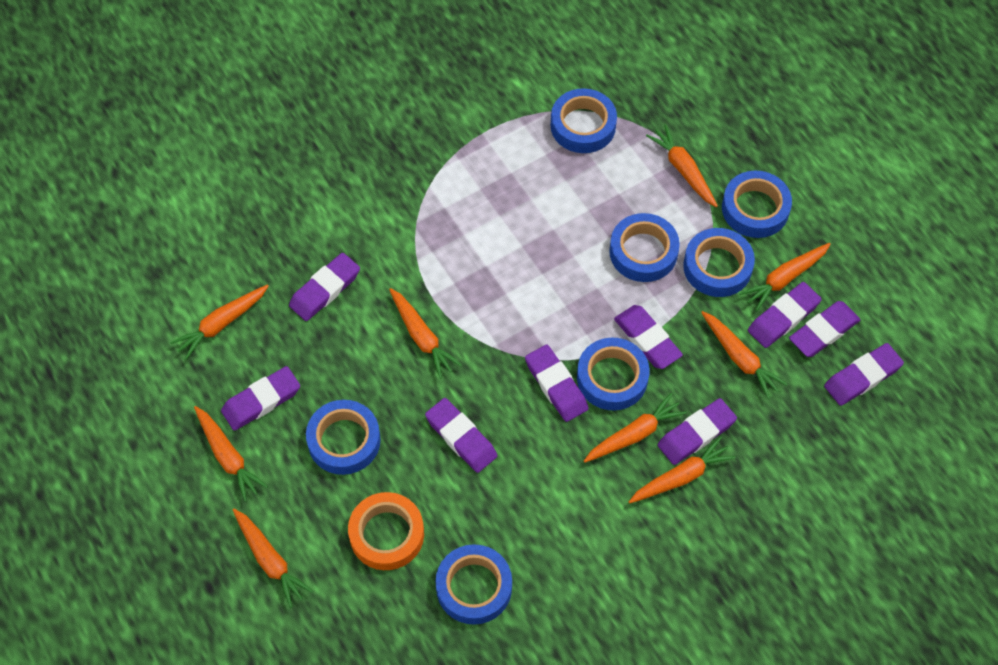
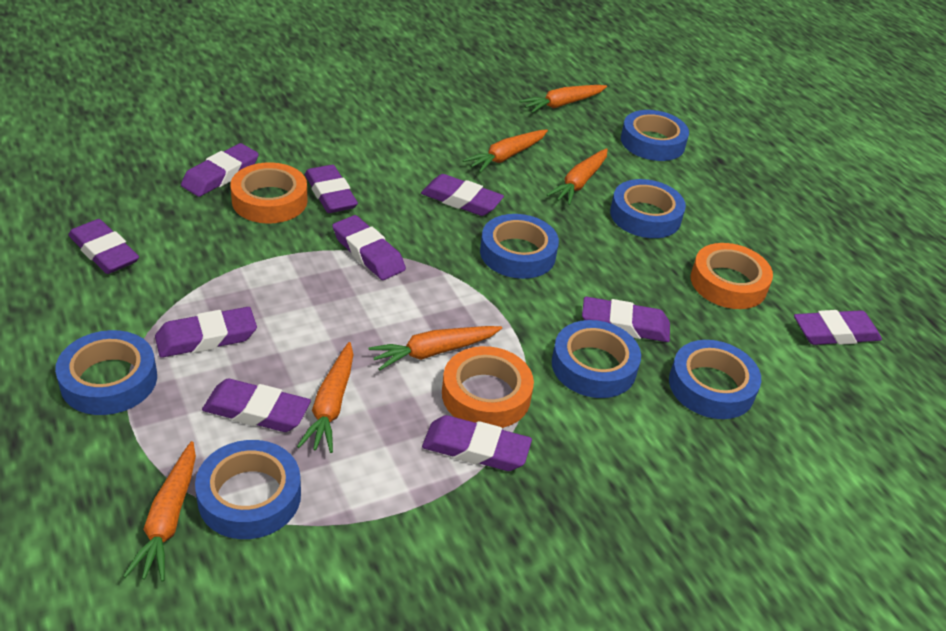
orange carrot: [170,285,268,360] [194,406,268,502] [233,509,313,608] [389,288,462,379] [584,393,687,463] [629,436,735,503] [646,124,718,207] [701,311,788,399] [740,243,831,312] = 9 -> [123,441,196,582] [297,342,354,453] [369,326,502,370] [463,129,548,173] [519,85,607,113] [547,148,608,205] = 6
orange tape: [348,492,424,570] = 1 -> [230,162,308,224] [442,346,534,428] [691,243,773,309] = 3
purple eraser: [221,366,300,431] [289,253,360,321] [425,398,498,473] [525,345,589,422] [614,305,683,369] [658,398,737,465] [748,282,822,348] [789,301,860,357] [824,343,904,406] = 9 -> [68,219,139,274] [155,307,257,358] [181,143,259,197] [202,379,311,432] [305,165,358,213] [332,215,406,280] [421,174,504,216] [422,415,532,471] [582,297,670,342] [794,310,882,345] = 10

